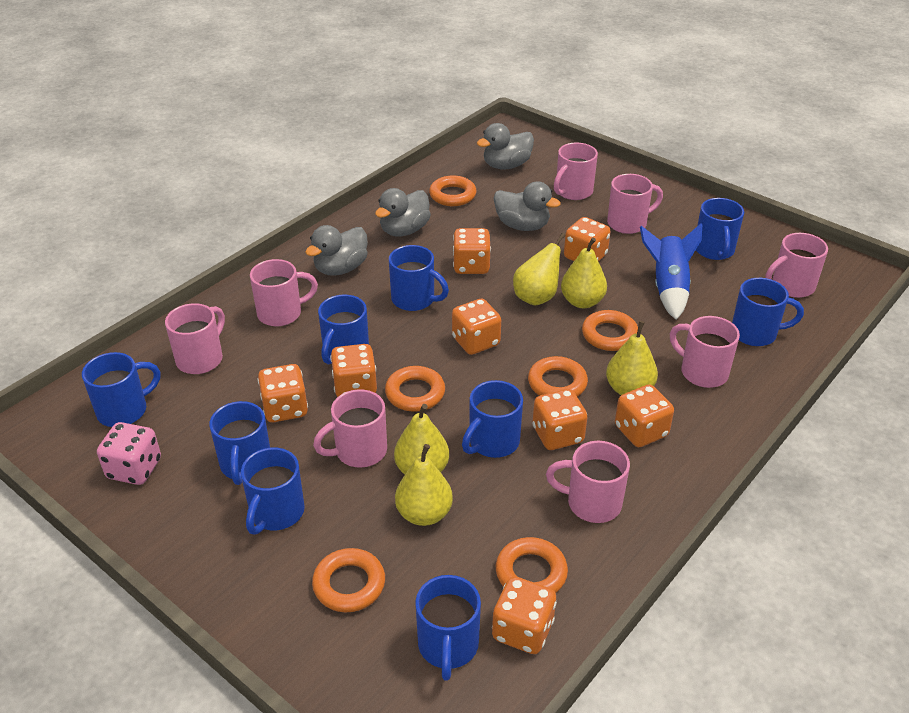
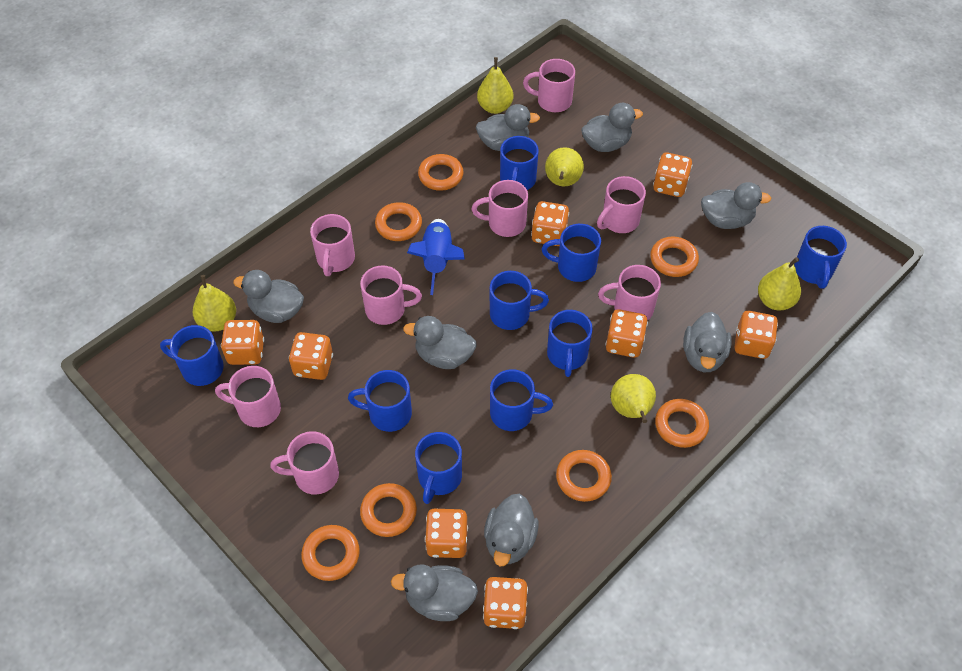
grey duck: [305,225,368,276] [375,188,431,237] [477,123,534,170] [494,181,561,231] = 4 -> [233,270,304,323] [391,564,478,621] [403,316,477,369] [476,104,540,151] [484,494,539,566] [581,103,643,152] [683,312,732,372] [701,182,771,229] = 8
orange ring: [312,548,385,612] [385,366,445,412] [429,175,477,206] [496,537,568,593] [528,356,588,397] [582,310,638,351] = 6 -> [301,525,360,581] [360,483,417,537] [375,202,422,241] [418,154,464,191] [556,450,612,502] [650,236,699,277] [655,399,709,448] = 7
pink dice: [97,422,161,485] = 1 -> none = 0

